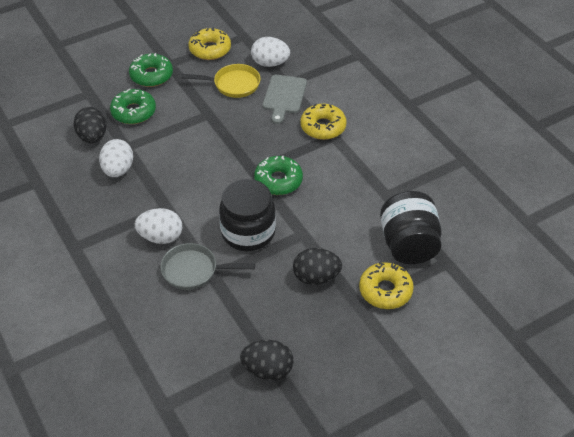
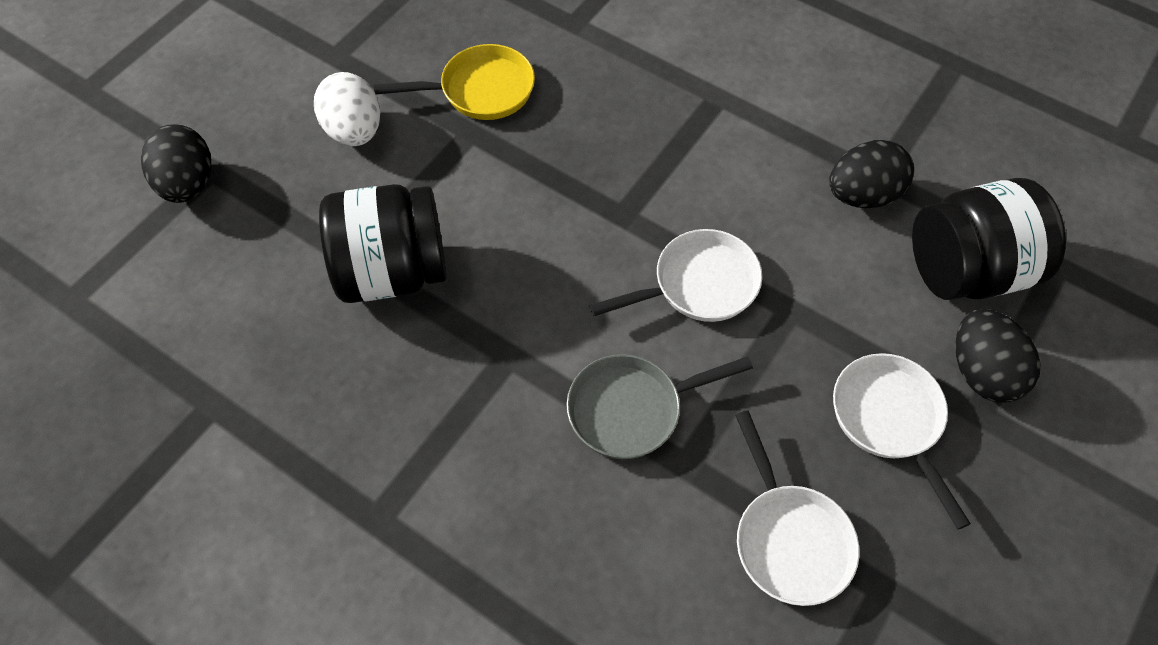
green donut: [110,89,156,124] [129,53,173,87] [254,156,303,195] = 3 -> none = 0
grey cutting board: [263,75,307,124] = 1 -> none = 0
white egg: [99,139,133,177] [135,208,182,244] [251,37,290,67] = 3 -> [314,72,380,146] = 1
white pan: none = 0 -> [590,229,762,322] [735,410,860,606] [833,353,971,529] = 3
yellow donut: [189,27,231,60] [300,104,347,140] [359,262,414,309] = 3 -> none = 0

